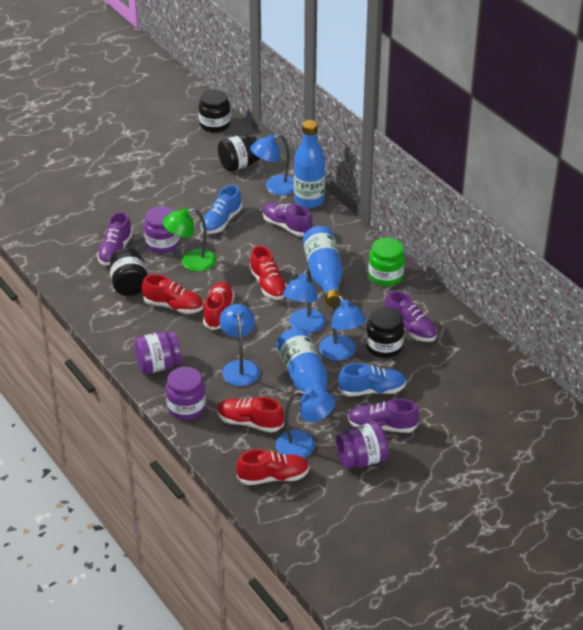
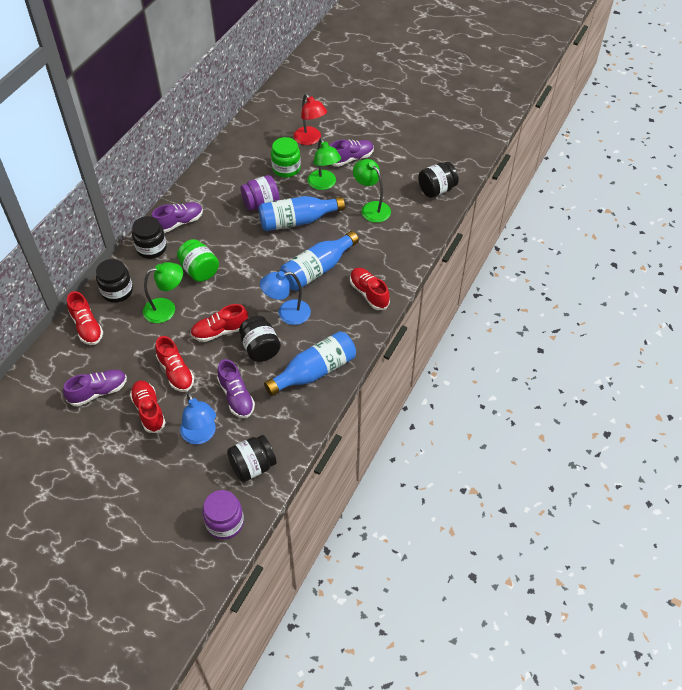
black jar: [109,248,148,296] [199,90,231,132] [218,134,260,172] [366,307,404,358] = 4 -> [96,259,133,303] [132,216,167,259] [227,435,277,482] [239,316,281,362] [418,162,459,198] = 5
blue lamp: [219,304,260,386] [250,134,294,195] [276,388,335,458] [283,269,325,333] [319,295,366,361] = 5 -> [180,392,216,444] [260,271,311,325] = 2
blue shoe: [201,185,242,234] [338,363,407,396] = 2 -> none = 0
green jar: [368,238,405,286] = 1 -> [177,239,219,282] [271,137,301,178] = 2
green lamp: [163,208,216,272] = 1 -> [143,262,183,323] [308,138,341,190] [353,159,391,223] = 3
purple jar: [134,331,182,374] [144,206,180,254] [166,367,206,420] [336,422,389,469] = 4 -> [202,490,244,540] [241,175,280,211] = 2
red lamp: none = 0 -> [294,94,327,145] = 1

